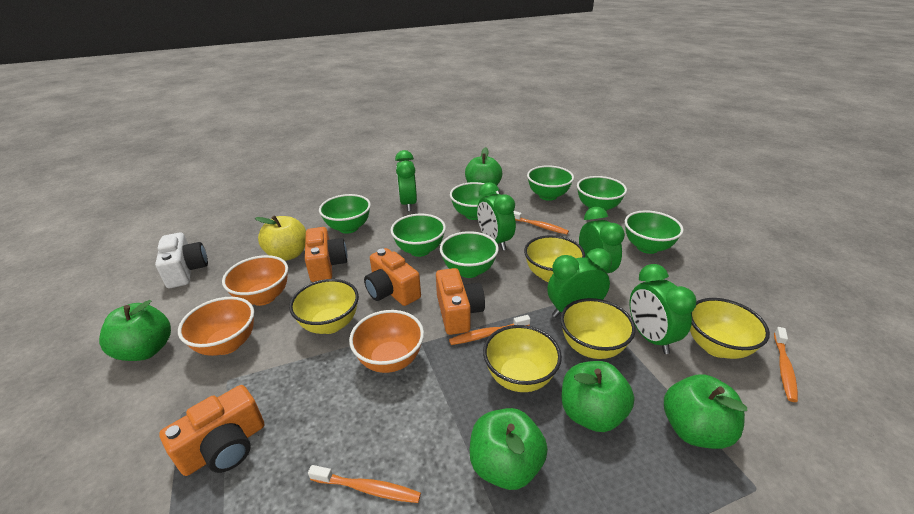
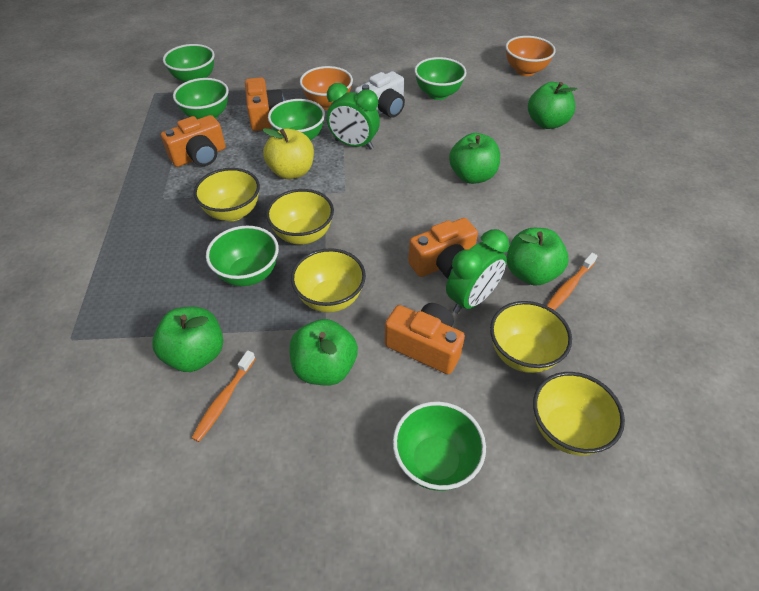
green bowl: [319,194,371,234] [390,214,446,257] [440,231,499,278] [450,182,499,220] [527,165,574,201] [577,176,627,211] [625,210,684,254] = 7 -> [163,44,215,82] [173,78,229,119] [206,226,279,286] [268,99,325,140] [393,401,486,491] [414,57,467,100] = 6
green clock: [395,150,417,212] [477,182,516,251] [547,248,612,318] [579,207,625,273] [630,264,696,354] = 5 -> [327,83,380,150] [446,229,509,314] = 2
orange bowl: [178,297,254,356] [222,255,288,306] [349,310,424,373] = 3 -> [300,66,353,110] [505,36,556,76] = 2
orange toothbrush: [308,465,421,503] [449,315,530,345] [513,211,569,234] [774,327,798,402] = 4 -> [192,350,256,442] [547,253,598,310] = 2

